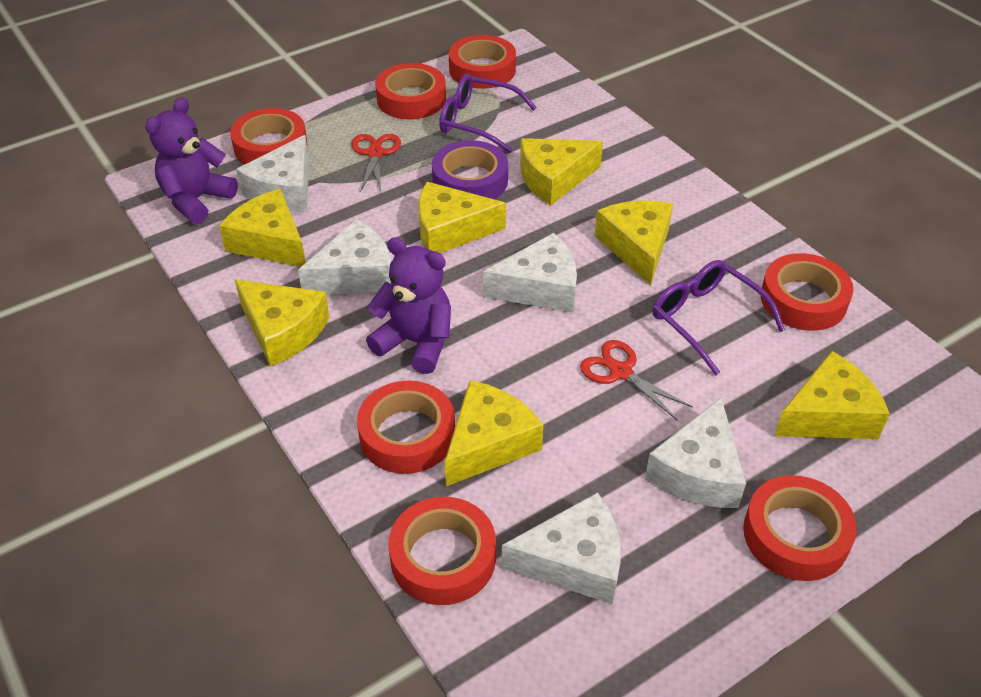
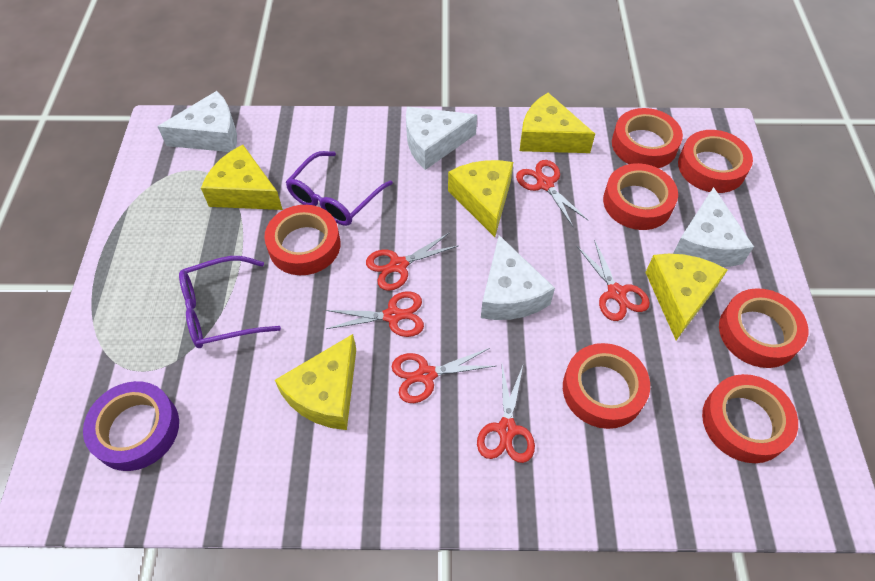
purple teddy bear: [145,97,238,224] [366,237,451,374] = 2 -> none = 0
red scissors: [351,134,401,193] [580,340,693,420] = 2 -> [326,291,424,337] [366,233,459,291] [392,348,495,403] [477,365,535,463] [516,160,589,227] [577,239,650,321] = 6
white cheese: [236,135,309,212] [298,219,391,294] [483,233,577,312] [502,492,621,604] [645,398,746,508] = 5 -> [157,91,237,152] [406,107,477,170] [481,235,555,320] [673,187,754,267] = 4
yellow cheese: [219,189,306,267] [234,279,330,367] [419,182,506,253] [445,380,543,486] [520,138,603,206] [595,200,673,285] [774,351,890,439] = 7 -> [201,145,283,210] [275,334,356,430] [448,160,513,237] [520,93,595,153] [645,254,727,340] = 5

